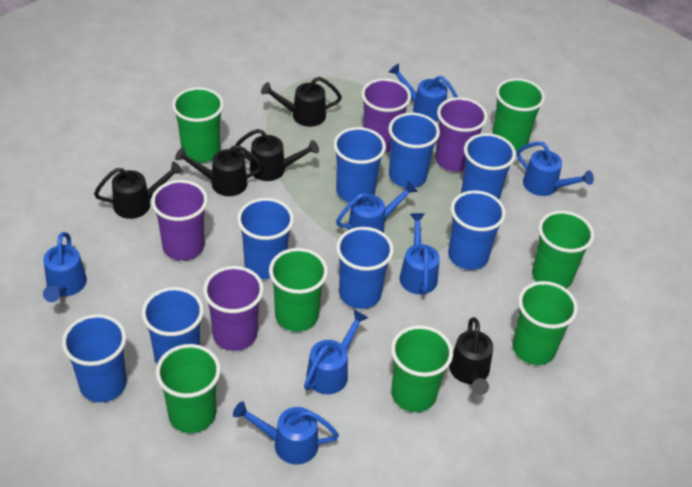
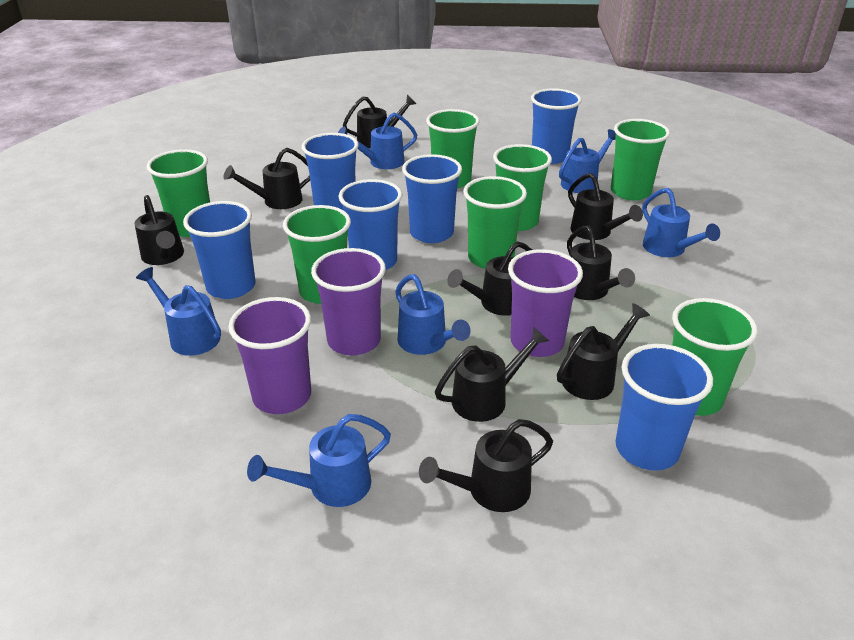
black watering can: [94,162,183,219] [175,145,263,196] [235,129,319,181] [261,77,342,127] [449,317,493,395] = 5 -> [134,195,184,265] [224,148,310,209] [343,95,416,148] [419,419,553,512] [435,327,549,422] [447,242,532,316] [557,303,650,400] [567,225,635,300] [568,173,643,240] = 9
blue cup: [62,314,127,402] [141,287,204,364] [237,198,294,279] [334,127,386,203] [336,227,394,309] [388,113,440,188] [448,190,506,270] [461,133,516,200] = 8 -> [183,201,256,299] [302,133,359,211] [338,179,402,270] [402,154,462,243] [531,88,582,164] [616,344,713,470] = 6
blue watering can: [43,232,87,302] [233,401,339,465] [304,310,368,394] [336,181,418,233] [389,64,458,122] [400,213,440,295] [516,142,594,196] = 7 -> [136,267,221,356] [247,414,391,507] [338,112,417,169] [395,274,471,355] [559,129,616,193] [642,188,720,257] = 6
purple cup: [151,180,208,261] [203,266,264,351] [361,78,411,152] [435,97,488,172] = 4 -> [228,297,311,414] [311,248,386,355] [508,249,583,357] = 3

